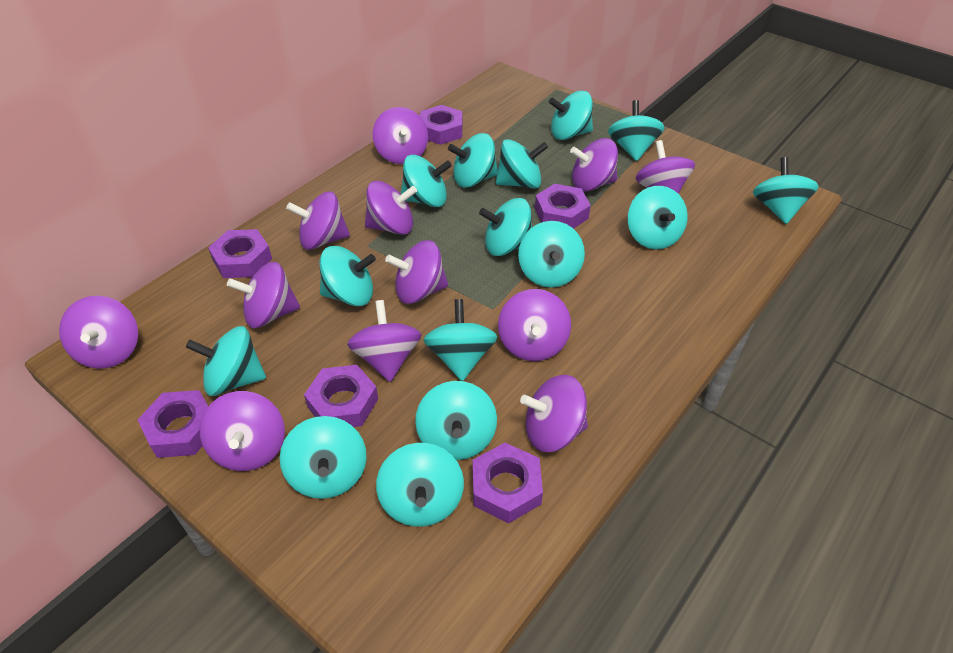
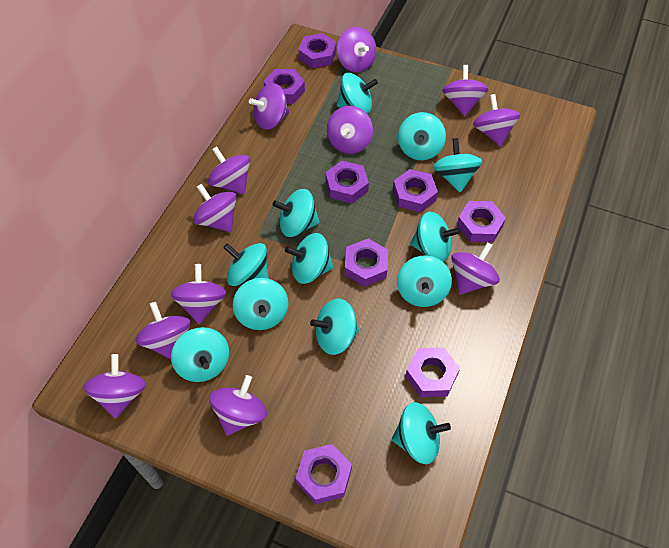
purple nut: [138,390,208,458] [208,229,272,278] [304,365,378,427] [420,105,463,145] [473,443,543,523] [535,184,591,229] = 6 -> [263,69,305,103] [295,444,352,504] [298,33,337,68] [325,161,369,203] [345,239,388,287] [393,169,438,212] [405,347,460,397] [457,201,506,242] = 8
turquoise spinning top: [186,326,266,396] [280,416,367,499] [320,246,376,306] [376,443,464,527] [401,155,452,207] [415,381,497,460] [423,299,497,381] [448,133,498,188] [479,198,532,256] [496,139,548,189] [518,221,585,288] [549,91,593,140] [608,100,665,161] [628,186,688,249] [753,157,819,224] = 15 -> [171,327,229,382] [223,243,269,286] [233,278,288,330] [272,189,320,237] [285,233,333,284] [310,299,359,355] [337,73,378,114] [392,402,451,464] [397,256,452,307] [398,112,446,160] [410,212,461,262] [433,138,483,192] = 12

